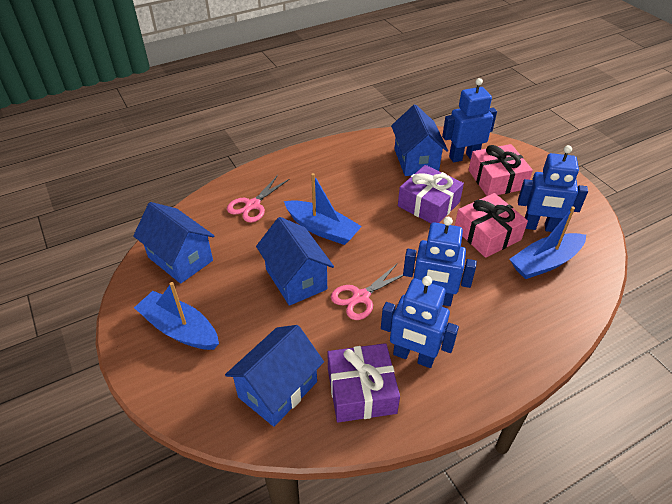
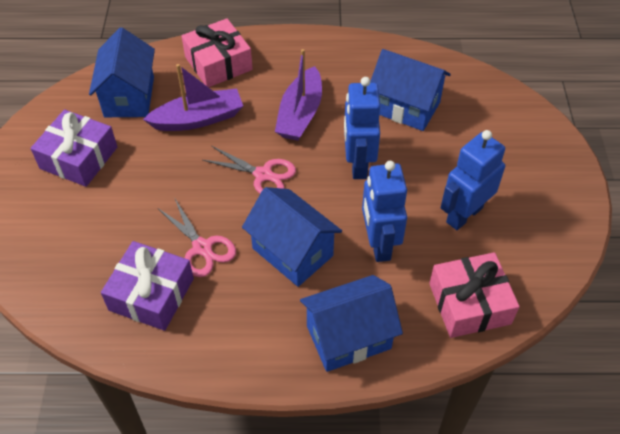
blue boat: [134,282,219,350] [284,173,362,245] [510,207,586,279] = 3 -> none = 0
blue robot: [381,276,459,368] [403,217,477,306] [442,78,497,162] [518,145,588,232] = 4 -> [344,77,380,179] [362,161,407,262] [441,130,505,230] = 3
purple boat: none = 0 -> [143,64,243,131] [275,49,322,141] = 2

